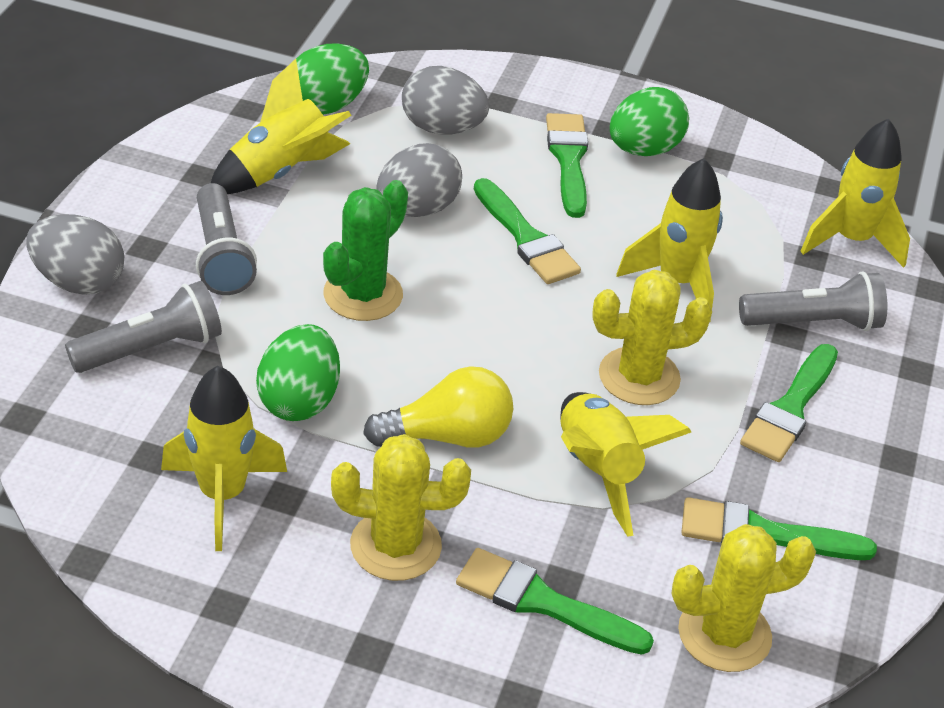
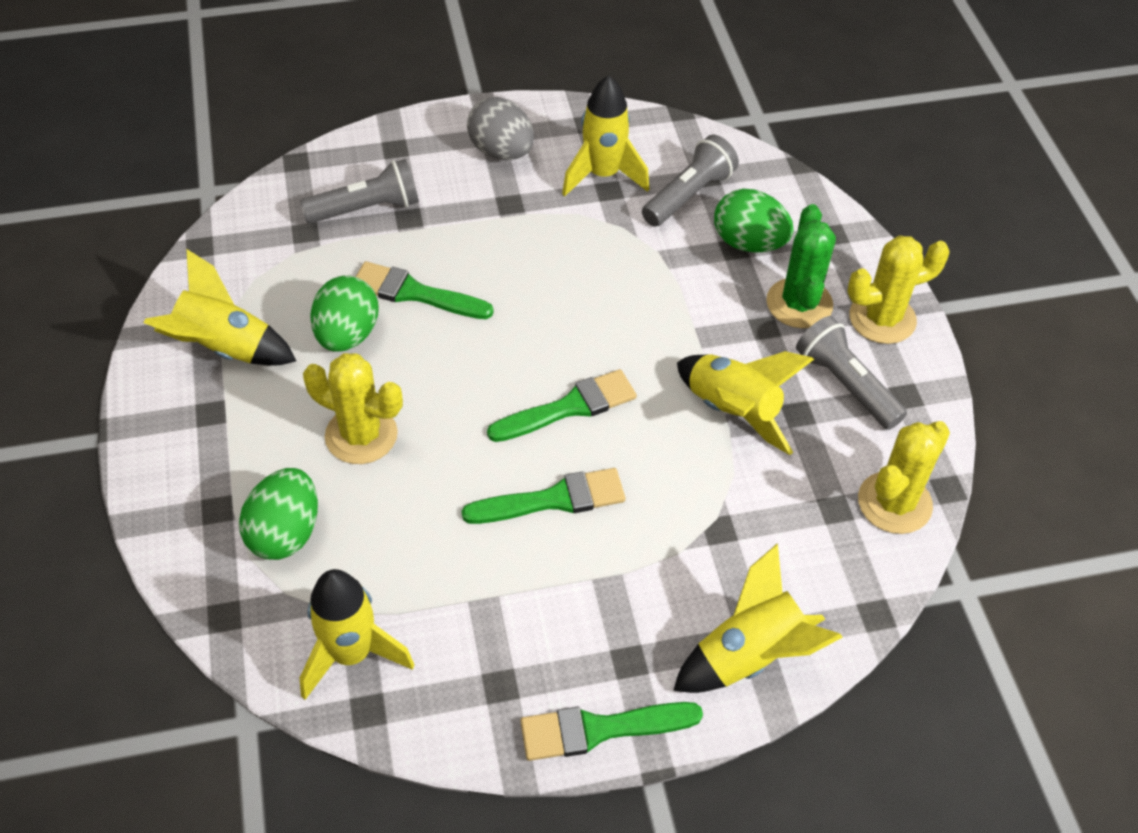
green brush: [456,548,654,655] [474,178,581,284] [546,113,588,218] [681,497,877,560] [740,344,838,462] = 5 -> [356,261,494,319] [462,468,626,524] [487,369,637,442] [520,702,703,761] = 4
grey egg: [27,214,124,294] [376,143,462,217] [402,66,489,135] = 3 -> [467,97,534,160] = 1
yellow light bulb: [363,366,514,448] = 1 -> none = 0

